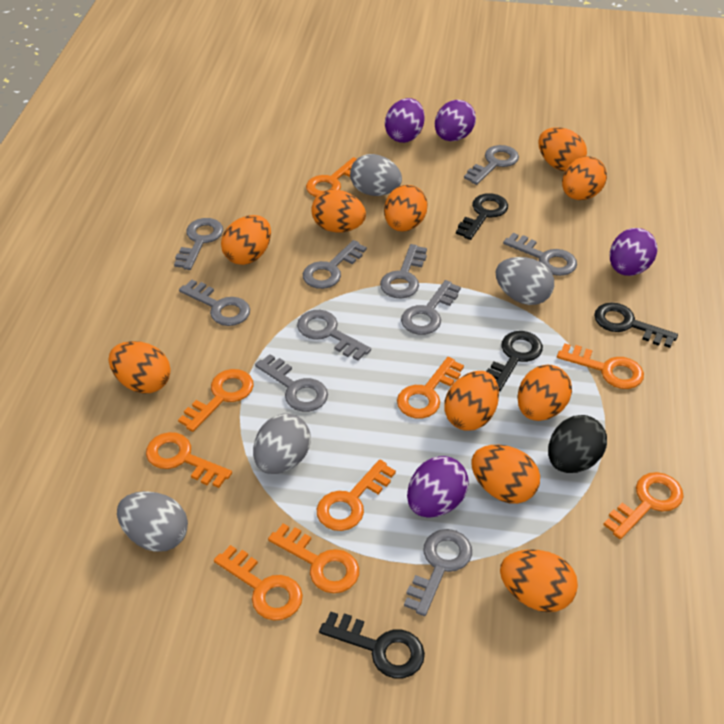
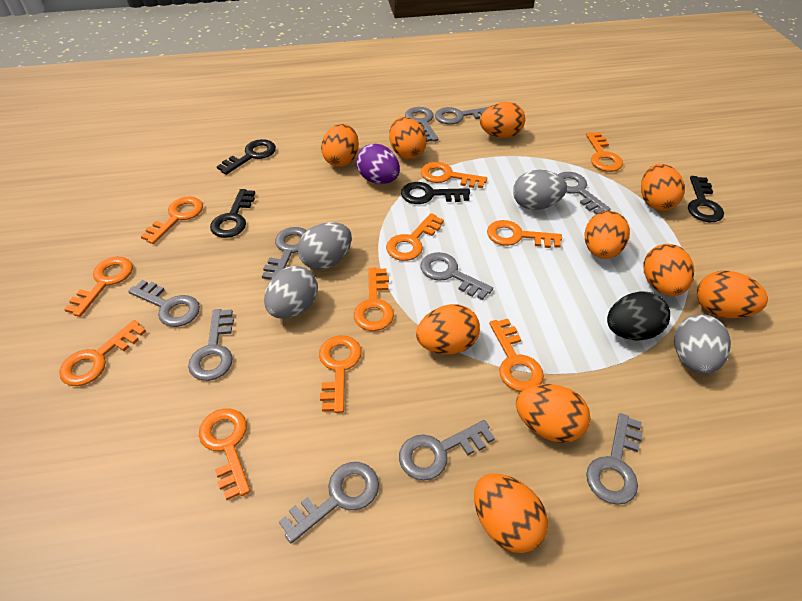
orange key: [146,432,232,488] [178,369,254,432] [214,545,303,621] [268,524,359,593] [306,157,357,197] [317,459,396,531] [397,357,464,419] [557,343,644,389] [603,472,684,539] = 9 -> [59,320,146,386] [64,257,133,317] [141,196,203,244] [199,408,250,500] [319,335,362,413] [354,268,394,331] [386,213,444,261] [421,162,487,188] [487,220,562,248] [489,319,544,392] [586,132,623,172] = 11
purple egg: [385,98,424,143] [407,456,469,517] [435,100,476,141] [610,228,658,276] = 4 -> [356,144,400,184] = 1

